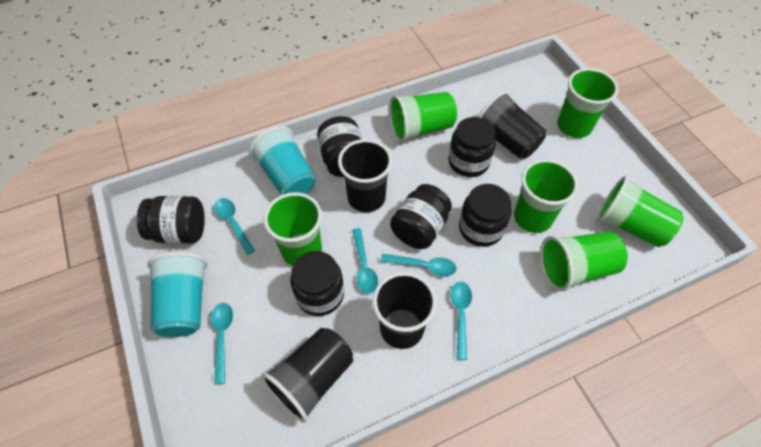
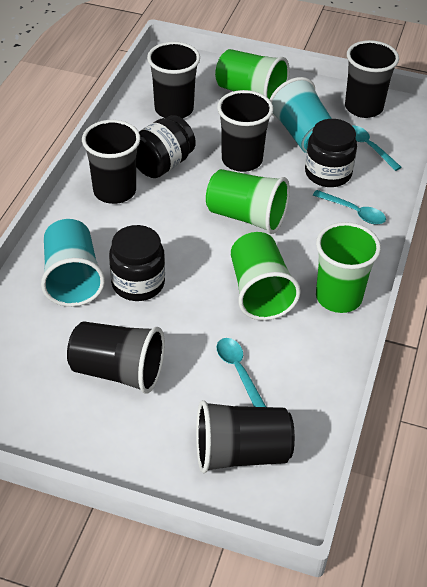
black cup: [261,328,353,423] [338,139,392,212] [372,272,437,349] [478,91,546,159] = 4 -> [67,321,165,394] [82,120,140,204] [147,42,200,119] [196,400,295,473] [217,90,273,172] [345,40,399,118] = 6
black jar: [137,196,205,244] [290,251,344,316] [317,116,362,177] [390,184,452,249] [449,117,496,177] [459,184,511,247] = 6 -> [109,225,165,301] [136,115,196,178] [305,119,357,187] = 3
green cup: [263,192,322,266] [389,92,457,142] [514,159,578,233] [540,231,628,291] [557,68,619,138] [596,176,684,247] = 6 -> [206,169,290,234] [215,49,290,100] [231,232,301,321] [316,222,381,313] = 4
turquoise spoon: [211,303,233,385] [214,198,255,255] [352,228,378,294] [380,254,457,276] [450,282,472,360] = 5 -> [216,338,266,407] [313,190,386,224] [352,125,401,171] = 3

